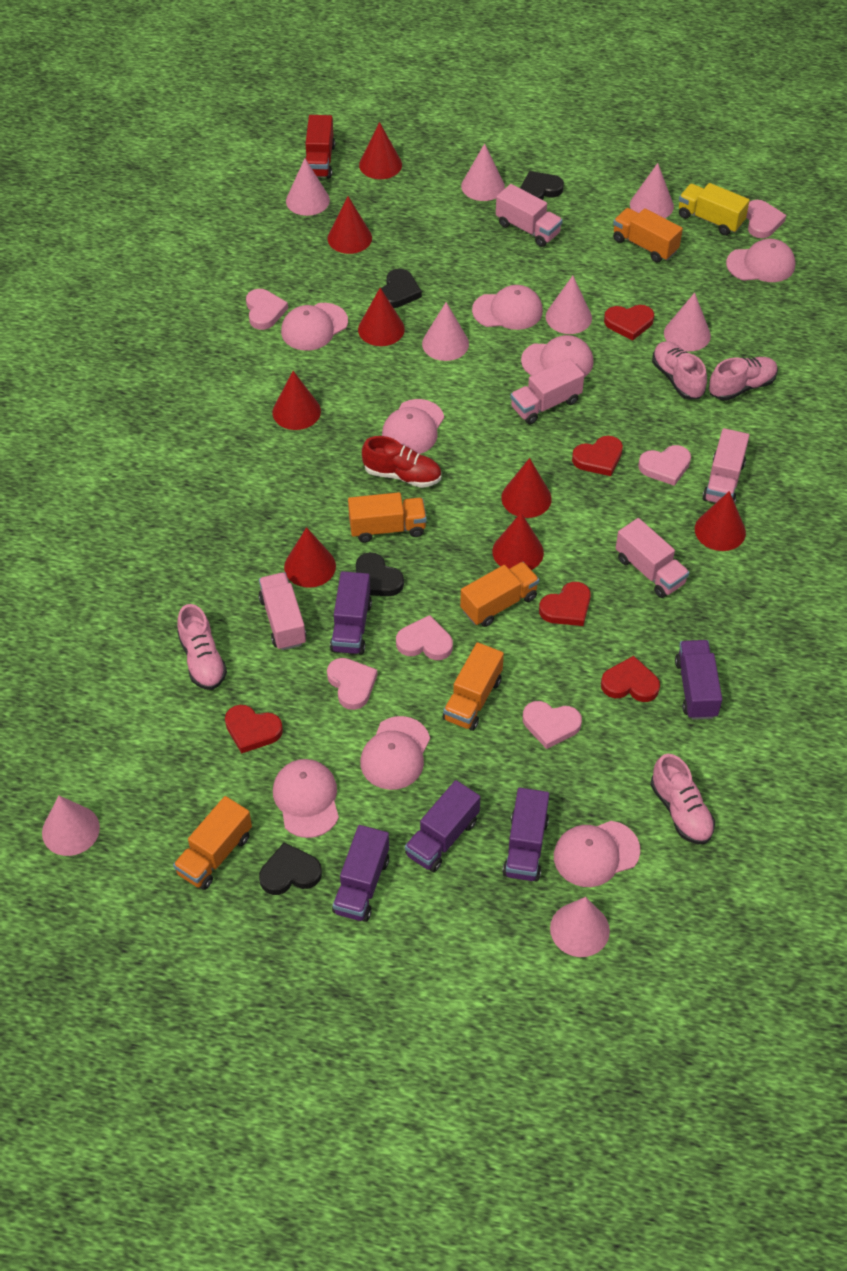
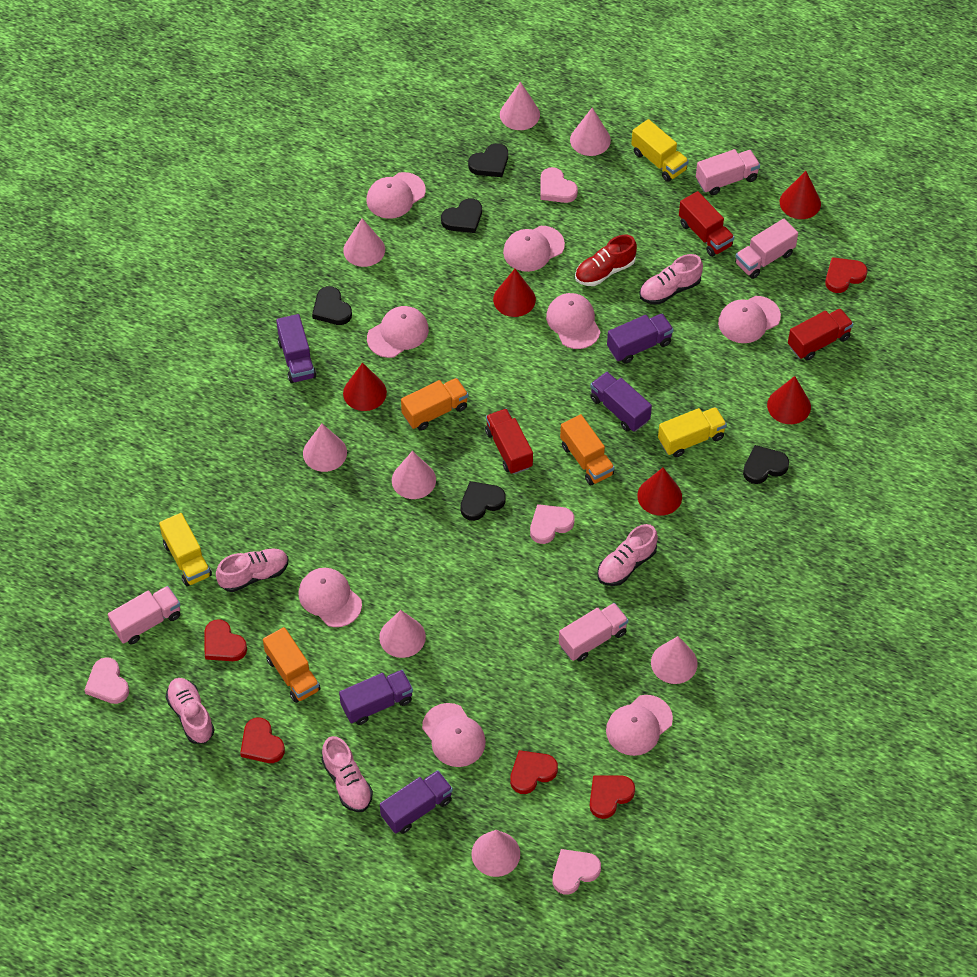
black heart: [259,842,322,895] [356,552,404,596] [381,268,422,308] [520,171,564,200] = 4 -> [312,286,352,325] [441,198,482,233] [460,481,506,521] [468,143,508,177] [743,445,789,484] = 5
orange truck: [173,796,252,890] [348,492,427,543] [443,642,504,731] [460,562,539,627] [613,208,683,262] = 5 -> [263,627,320,703] [401,378,468,431] [560,414,615,485] = 3
pink heart: [246,289,288,330] [327,658,377,710] [396,615,453,660] [523,701,582,749] [638,445,691,486] [746,200,786,238] = 6 -> [84,657,129,704] [530,504,575,544] [540,167,578,203] [553,849,601,895] = 4
pink shoe: [177,604,227,690] [651,754,715,844] [652,341,707,399] [709,357,778,401] = 4 -> [166,678,214,744] [216,548,288,592] [322,736,373,812] [597,524,658,586] [639,254,703,305] = 5
pink truck: [258,572,307,650] [496,184,563,247] [510,358,584,424] [616,518,689,598] [702,428,749,503] = 5 -> [108,586,180,644] [559,603,628,662] [696,149,760,195] [735,219,798,279] = 4
red cone: [273,371,321,430] [284,527,336,588] [327,196,372,254] [358,288,405,346] [359,122,402,179] [492,513,544,570] [501,458,552,518] [695,491,746,551] = 8 -> [343,362,387,411] [493,269,536,317] [637,467,682,516] [767,376,811,424] [780,171,821,219] = 5
red truck: [305,115,335,179] = 1 -> [485,409,533,474] [679,191,734,257] [788,308,853,361] = 3
yellow truck: [679,183,750,235] = 1 -> [159,513,212,586] [631,119,689,182] [658,407,727,457] = 3

